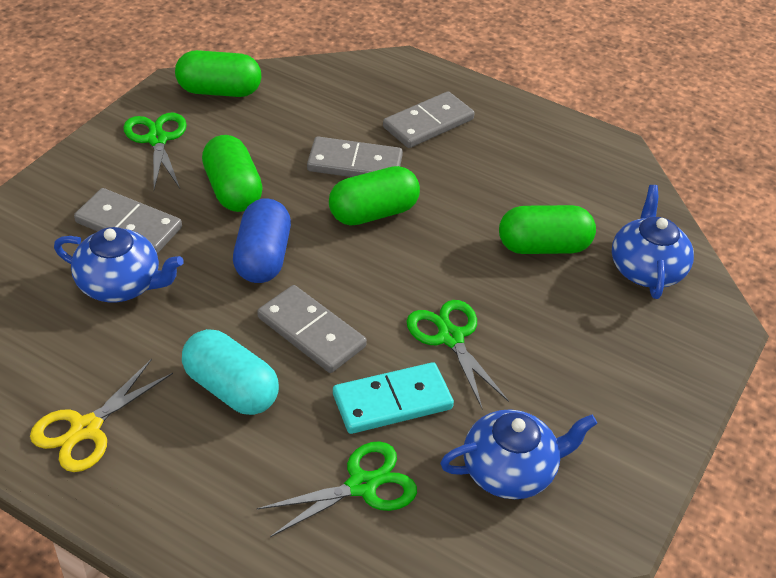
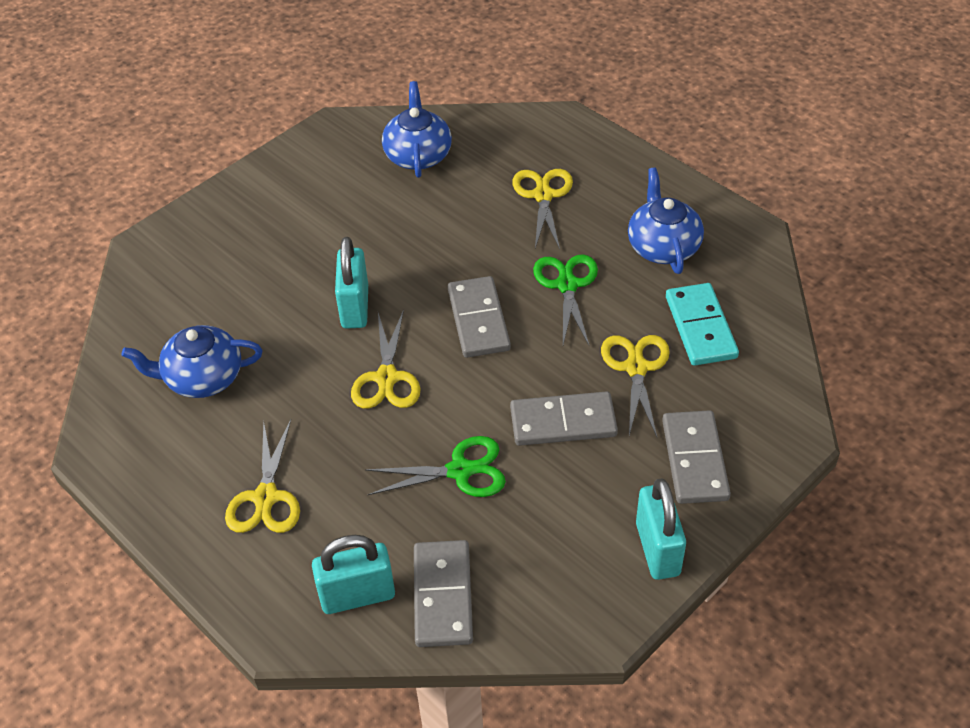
blue capsule: [233,198,291,283] = 1 -> none = 0
green capsule: [175,50,261,97] [202,135,263,212] [329,166,420,226] [499,205,596,254] = 4 -> none = 0
green scissors: [123,112,187,189] [257,441,417,537] [407,300,509,408] = 3 -> [365,436,506,497] [533,254,598,347] = 2
turquoise capsule: [182,329,279,415] = 1 -> none = 0
turquoise padlock: none = 0 -> [312,535,395,614] [335,237,368,329] [636,478,686,580] = 3
yellow scissors: [30,359,173,472] = 1 -> [225,420,300,533] [351,309,420,408] [512,169,573,249] [601,335,670,437] = 4

